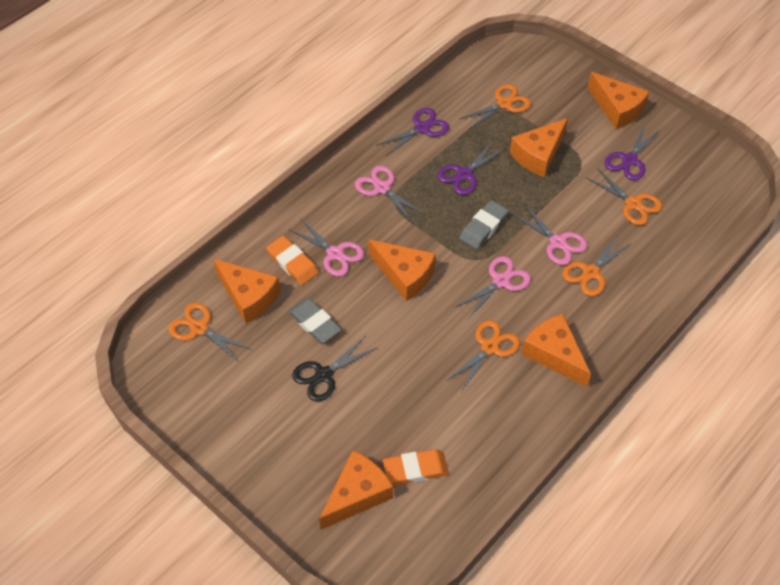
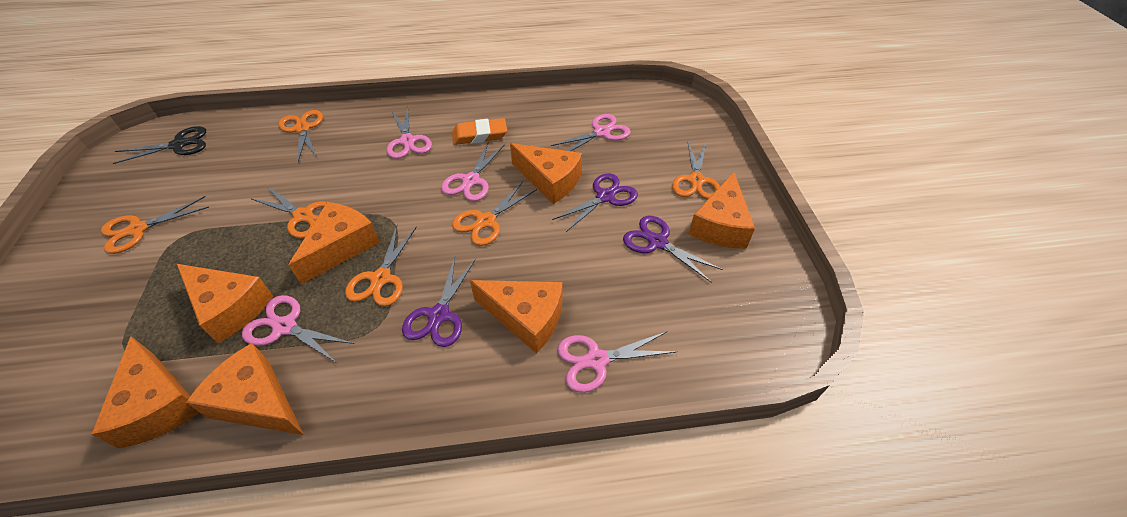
grey eraser: [288,298,341,343] [460,200,508,249] = 2 -> none = 0
orange cheese: [213,259,280,323] [319,450,393,530] [368,239,436,301] [510,118,568,177] [521,314,591,387] [588,72,649,129] = 6 -> [91,336,199,449] [177,264,273,343] [186,343,304,435] [289,202,380,284] [470,280,562,353] [510,143,582,204] [689,172,755,248] = 7
orange eraser: [266,236,319,285] [383,449,449,485] = 2 -> [452,118,507,145] = 1
orange scissors: [168,303,252,363] [446,320,520,392] [460,84,531,130] [562,235,632,296] [587,168,662,225] = 5 -> [101,196,209,254] [252,187,327,239] [278,110,323,162] [345,226,417,306] [452,182,537,246] [672,142,720,200] = 6
pink scissors: [288,218,364,276] [355,166,424,222] [454,256,531,319] [512,204,587,265] = 4 -> [242,295,354,364] [386,107,432,159] [441,143,505,201] [551,114,631,151] [557,332,675,393] = 5

